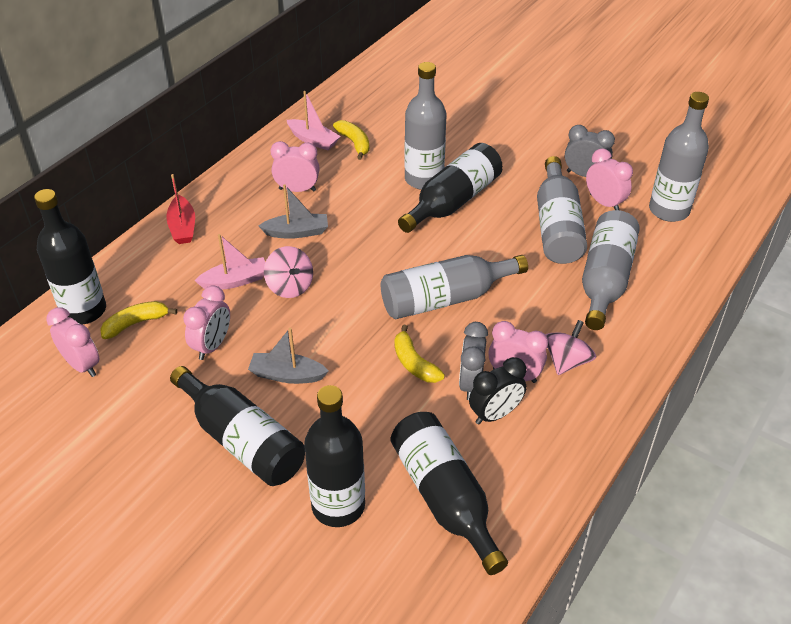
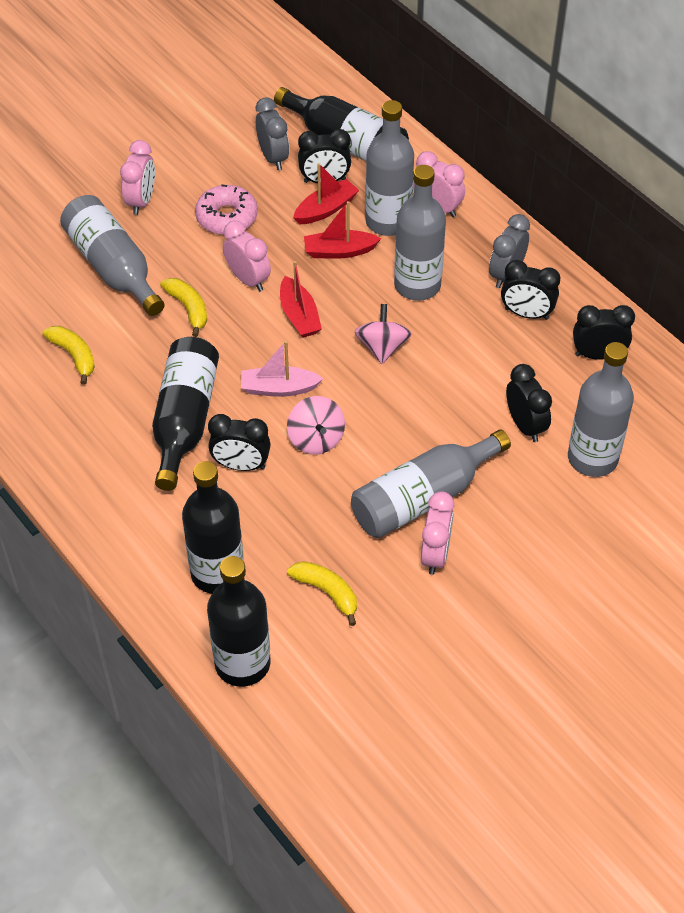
black bottle: [34,189,106,324] [170,366,305,486] [304,385,365,527] [391,412,508,575] [398,143,503,233] = 5 -> [152,337,219,491] [182,461,244,594] [207,556,270,687] [274,87,409,161] = 4
black clock: [469,357,527,424] = 1 -> [208,414,271,471] [298,129,351,183] [501,260,561,320] [506,364,552,442] [573,305,635,360] = 5
grey boat: [248,328,328,384] [259,184,328,239] = 2 -> none = 0
pink boat: [195,234,265,290] [287,91,341,150] = 2 -> [241,341,323,397] = 1
pink clock: [46,307,100,377] [183,285,230,360] [271,141,320,192] [488,321,548,383] [586,148,633,210] = 5 -> [120,140,155,215] [223,220,271,292] [413,151,465,217] [421,491,455,575] = 4
pink donut: none = 0 -> [195,184,258,235] = 1
red boat: [166,174,195,244] = 1 -> [280,261,322,338] [293,163,359,224] [304,201,381,259] = 3

